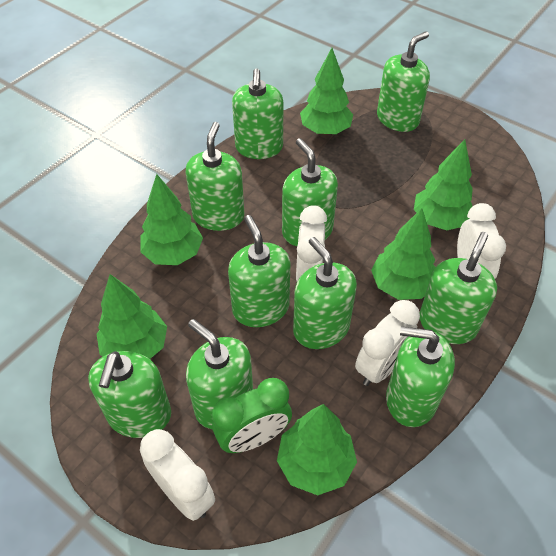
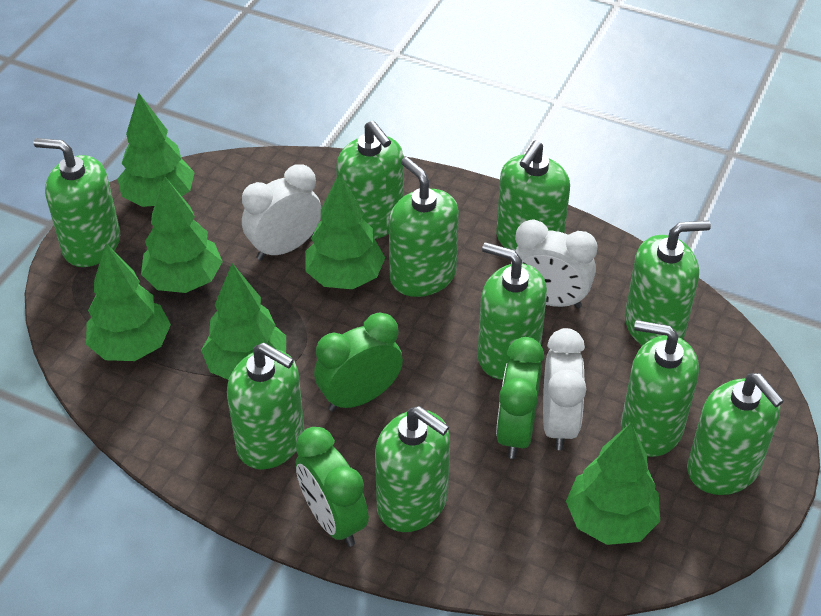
green clock: [212,378,292,453] = 1 -> [296,427,369,547] [314,312,403,412] [496,337,544,459] = 3
white clock: [140,429,215,521] [296,205,327,282] [355,300,420,386] [457,203,506,279] = 4 -> [242,164,321,260] [511,220,598,308] [543,328,586,450] = 3

